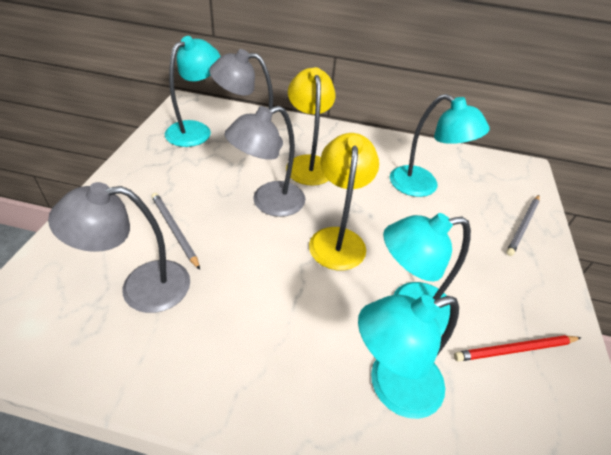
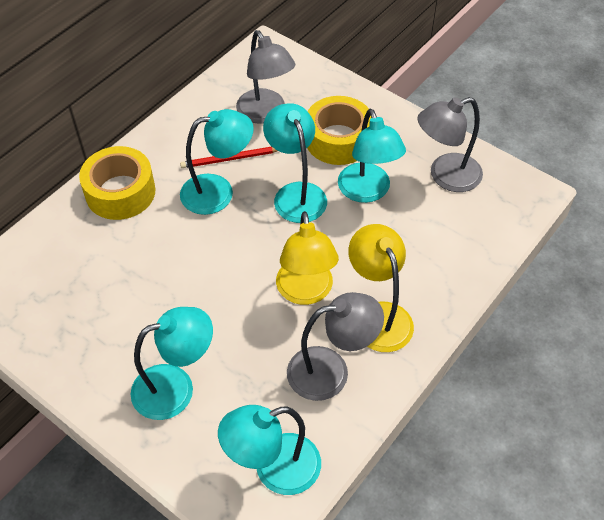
grey pencil: [151,193,200,270] [506,195,540,256] = 2 -> none = 0
turquoise lamp: [165,36,221,147] [358,294,459,419] [383,213,471,335] [390,94,490,197] = 4 -> [131,307,213,420] [180,109,254,215] [218,405,321,495] [263,103,327,223] [338,109,406,203] = 5
yellow tape: none = 0 -> [79,146,156,220] [308,96,371,165] = 2

